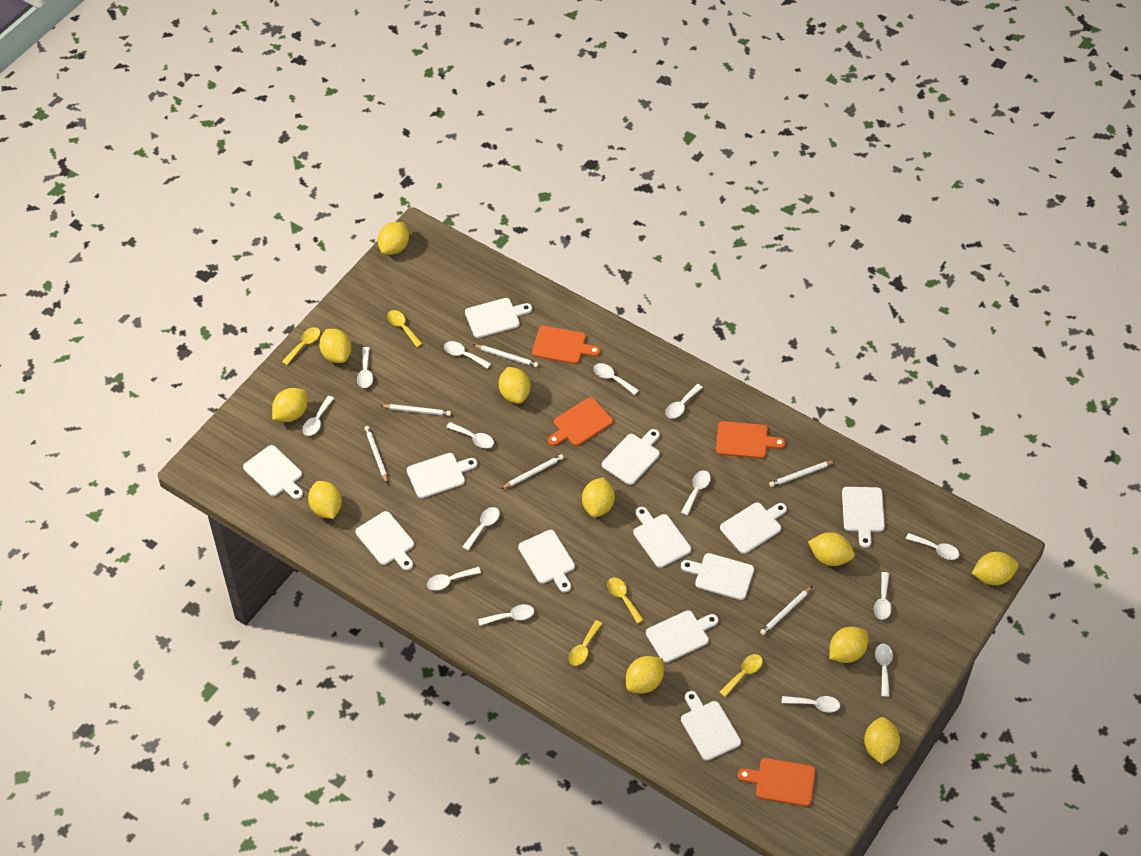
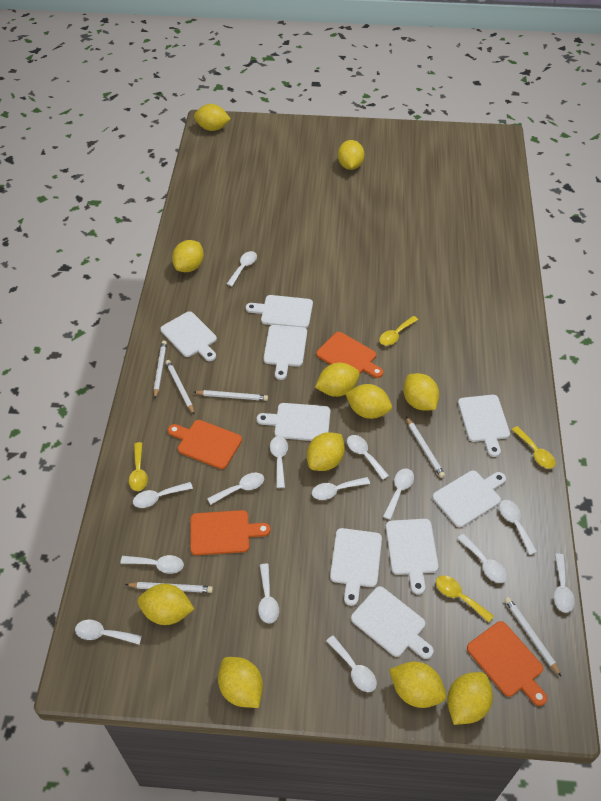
white cutting board: [243,445,303,499] [356,511,414,571] [407,453,478,498] [465,298,532,338] [518,530,575,592] [602,429,660,485] [633,507,691,568] [646,610,718,663] [681,553,754,600] [681,691,741,761] [720,502,787,554] [842,487,885,548] = 12 -> [160,311,217,361] [246,295,313,328] [257,403,330,441] [263,325,307,380] [330,528,382,606] [351,586,434,659] [386,519,439,595] [433,471,506,527] [458,395,510,457] = 9
yellow spoon: [282,327,320,365] [387,310,423,347] [569,620,602,666] [607,577,644,624] [720,654,763,697] = 5 -> [129,442,148,491] [379,316,418,346] [436,576,494,622] [512,426,556,469] = 4

